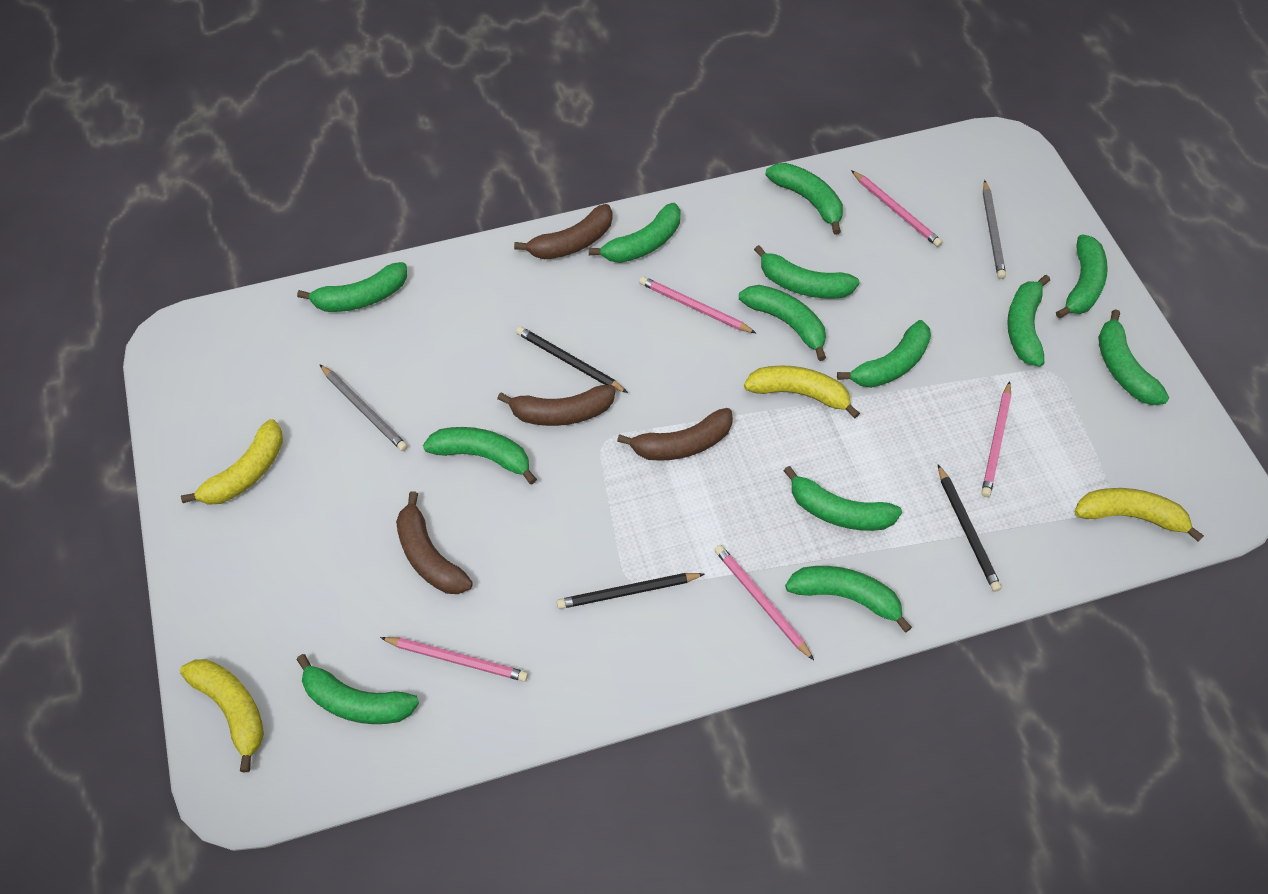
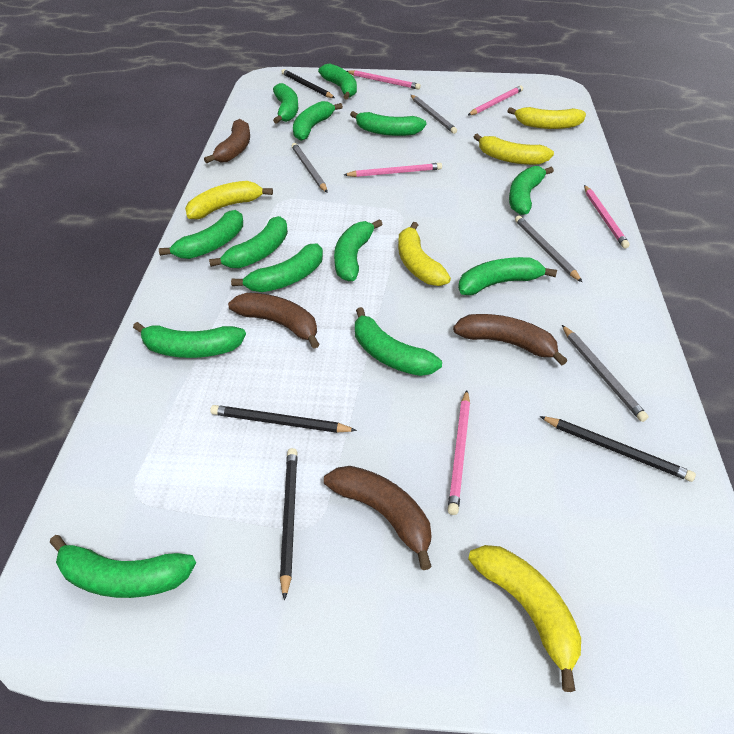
black pencil: [516,326,628,393] [557,573,704,609] [938,464,1002,592] = 3 -> [210,405,357,433] [280,448,298,601] [282,69,335,98] [539,416,696,482] = 4
grey pencil: [319,364,408,451] [983,180,1006,279] = 2 -> [291,143,328,193] [411,95,457,134] [515,216,582,282] [562,325,649,422] = 4
yellow banana: [180,659,264,772] [181,419,283,505] [744,366,860,418] [1075,488,1204,541] = 4 -> [185,181,273,219] [398,222,451,286] [468,545,581,692] [474,134,554,165] [508,107,586,129] = 5

